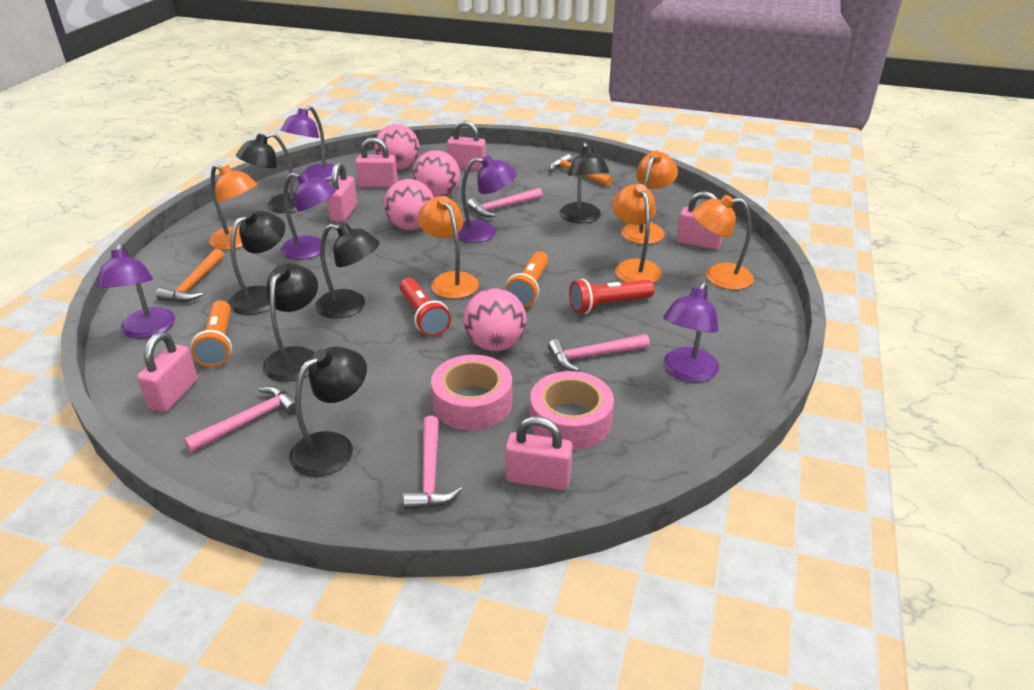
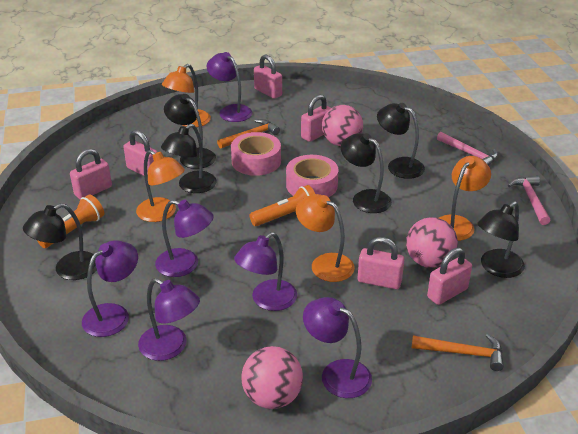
orange lamp: [209,164,258,250] [418,196,479,299] [612,184,662,283] [621,150,678,244] [692,195,754,290] = 5 -> [136,150,185,222] [162,64,211,128] [296,194,355,282] [439,156,491,241] = 4
pink ball: [375,124,419,170] [384,179,434,230] [413,150,460,197] [463,288,526,351] = 4 -> [241,346,303,409] [322,105,363,146] [406,217,458,268] = 3
pink hammer: [184,386,296,453] [403,416,462,510] [467,188,542,217] [548,334,650,372] = 4 -> [437,132,498,166] [508,176,550,225] = 2
purple lamp: [96,243,175,339] [280,172,336,260] [281,106,340,181] [458,155,517,243] [663,282,719,382] = 5 -> [82,240,138,337] [138,278,200,361] [155,199,214,277] [206,52,253,122] [234,232,297,311] [303,297,372,398] = 6
red flashlight: [399,278,451,337] [569,279,655,314] = 2 -> none = 0

